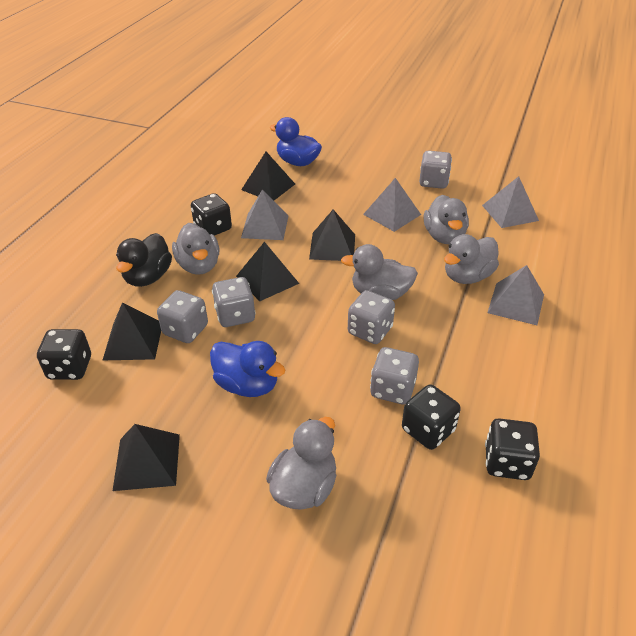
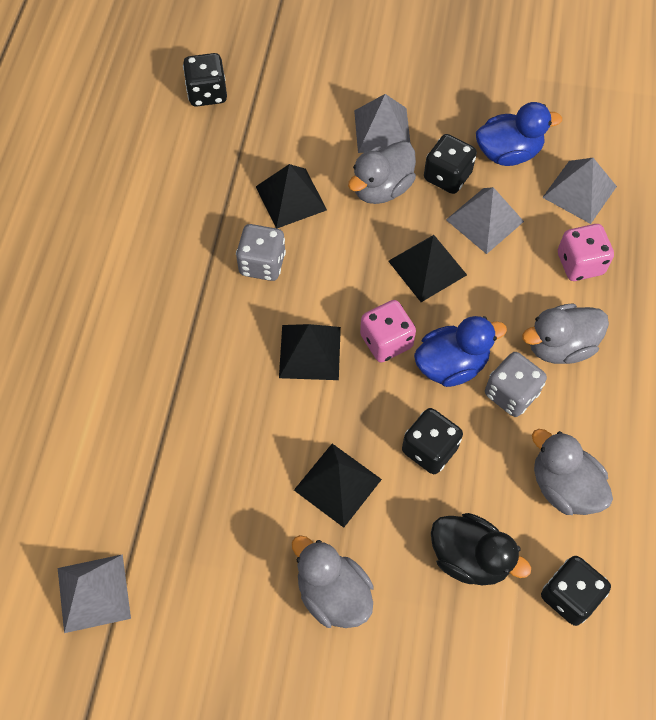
black pyramid: [103,302,161,360] [113,424,180,491] [236,242,299,302] [241,152,295,201] [309,209,355,261] = 5 -> [256,164,327,228] [279,324,341,380] [294,444,382,528] [388,235,467,302] = 4
grey dice: [157,290,208,343] [212,277,256,327] [348,290,395,344] [370,347,419,405] [419,151,452,189] = 5 -> [236,224,286,281] [485,352,547,417] = 2
grey duck: [172,223,220,275] [266,417,337,510] [341,244,418,300] [424,195,469,244] [444,234,499,284] = 5 -> [292,535,373,628] [348,141,416,204] [522,303,609,364] [532,429,613,515] = 4
pink dice: none = 0 -> [360,300,416,363] [558,224,614,281] = 2

